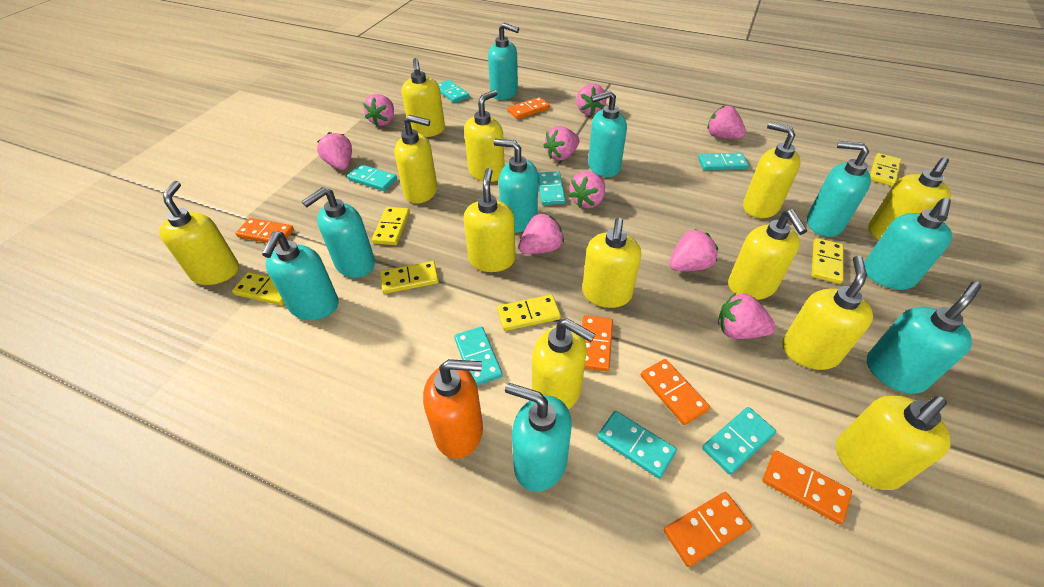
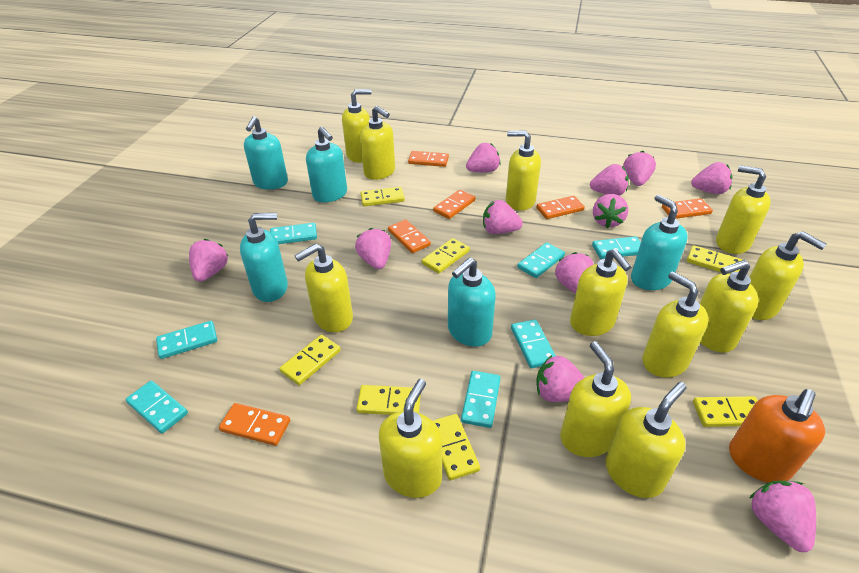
pink strawberry: [317,132,352,170] [363,94,394,126] [518,213,564,254] [543,126,580,161] [569,171,605,208] [576,84,607,116] [669,229,718,271] [707,105,746,139] [718,293,776,339] = 9 -> [189,239,228,282] [355,228,391,269] [466,143,501,172] [483,200,523,234] [536,354,585,402] [555,252,594,294] [590,164,629,196] [593,194,628,228] [623,151,656,186] [691,162,732,194] [750,481,816,552] = 11
turquoise soap dispenser: [262,231,339,320] [302,187,375,278] [488,23,519,100] [494,139,538,233] [505,383,572,492] [588,91,627,177] [807,141,871,237] [864,198,952,290] [867,281,981,394] = 9 -> [240,213,288,302] [244,116,288,190] [306,127,347,202] [448,257,496,347] [631,195,688,290] = 5
yellow domino: [232,272,284,305] [372,207,410,245] [380,261,439,294] [497,295,561,331] [812,238,844,284] [870,153,901,186] = 6 -> [280,335,341,385] [356,385,421,415] [361,187,405,206] [422,238,470,274] [433,414,480,480] [687,245,742,274] [693,396,758,427] = 7

